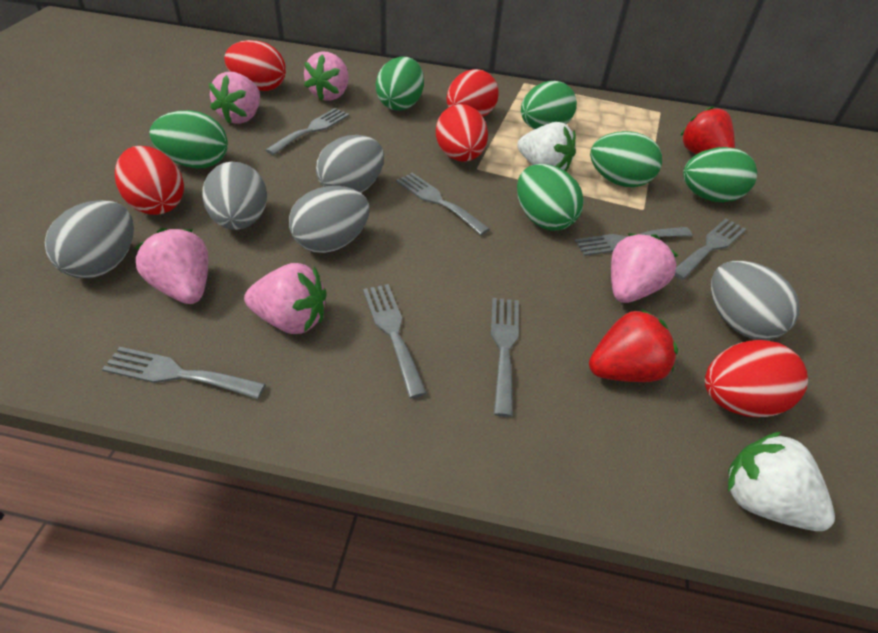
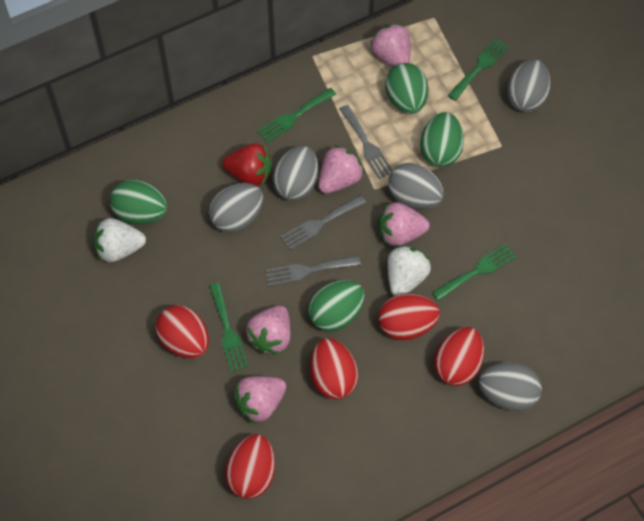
green egg: [149,110,228,168] [375,56,424,111] [517,164,584,231] [521,81,577,129] [590,131,662,187] [683,147,757,202] = 6 -> [110,180,167,224] [308,280,365,332] [385,63,428,114] [420,112,464,167] = 4
green fork: none = 0 -> [209,283,248,372] [257,88,336,143] [432,244,517,301] [448,38,509,101] = 4
grey fork: [102,347,265,399] [266,108,349,155] [363,284,427,398] [396,173,490,235] [491,298,519,417] [575,227,692,256] [674,219,746,280] = 7 -> [265,256,361,286] [280,195,366,250] [340,105,393,179] = 3
red strawberry: [589,309,678,382] [680,106,735,154] = 2 -> [222,143,272,186] = 1

